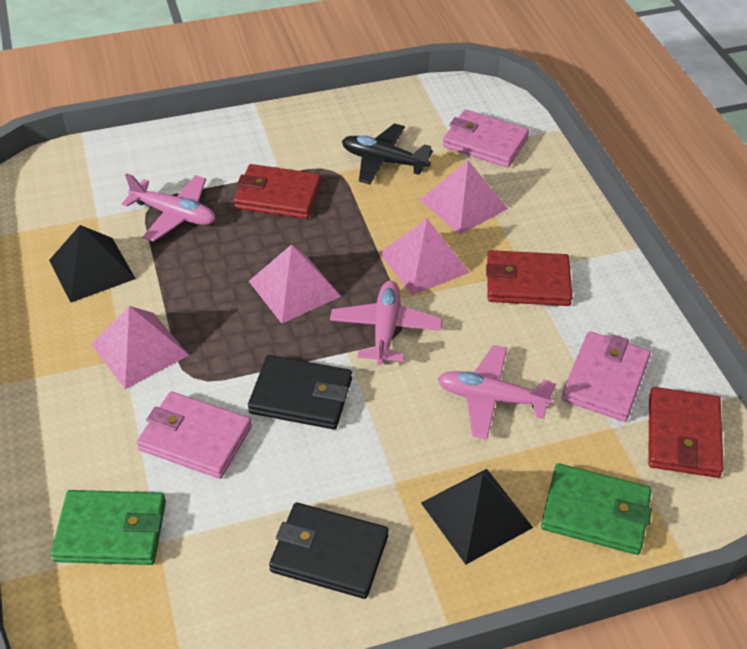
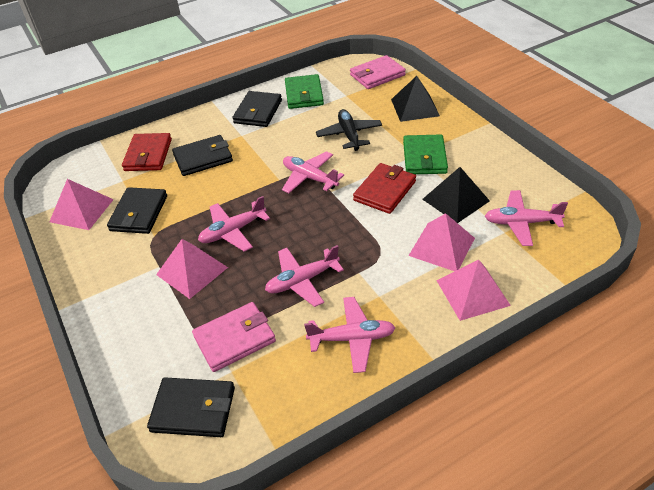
black wallet: [248,355,352,429] [269,502,388,599] = 2 -> [107,187,167,234] [147,377,235,437] [172,135,233,176] [232,91,282,127] = 4
pink plane: [122,173,215,242] [330,281,443,365] [437,345,556,439] = 3 -> [198,196,270,252] [265,245,344,307] [282,151,344,193] [304,297,396,373] [485,190,568,246] = 5
pink wallet: [137,391,252,479] [443,109,529,168] [561,331,651,422] = 3 -> [192,302,276,372] [350,55,406,89] = 2
red wallet: [234,164,321,219] [486,250,573,306] [648,387,724,478] = 3 -> [122,133,172,171] [353,163,416,214] = 2

